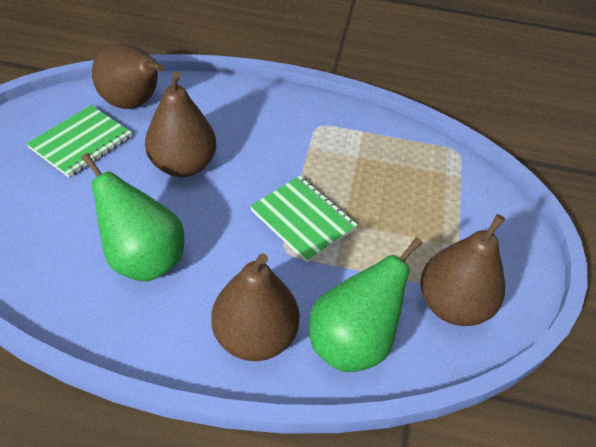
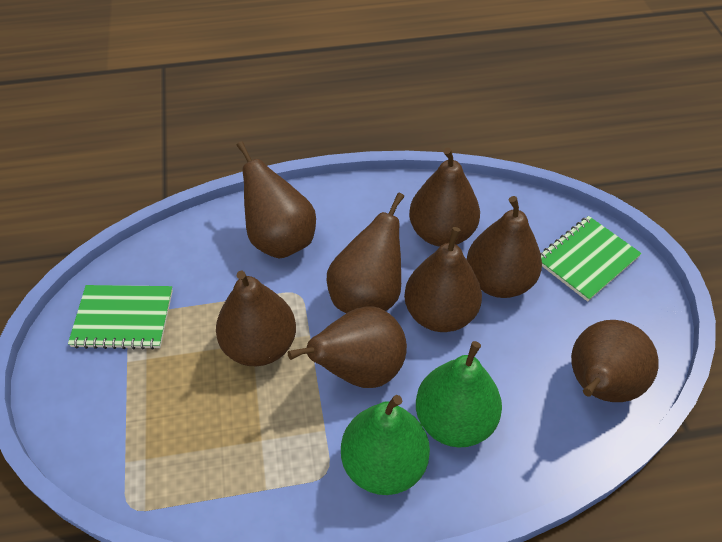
brown pear: [92,43,164,109] [145,71,216,177] [211,253,300,361] [420,214,505,326] = 4 -> [216,271,296,366] [237,141,316,259] [288,306,407,388] [327,192,404,313] [404,227,482,332] [409,148,480,247] [466,196,542,298] [571,320,659,402] = 8

